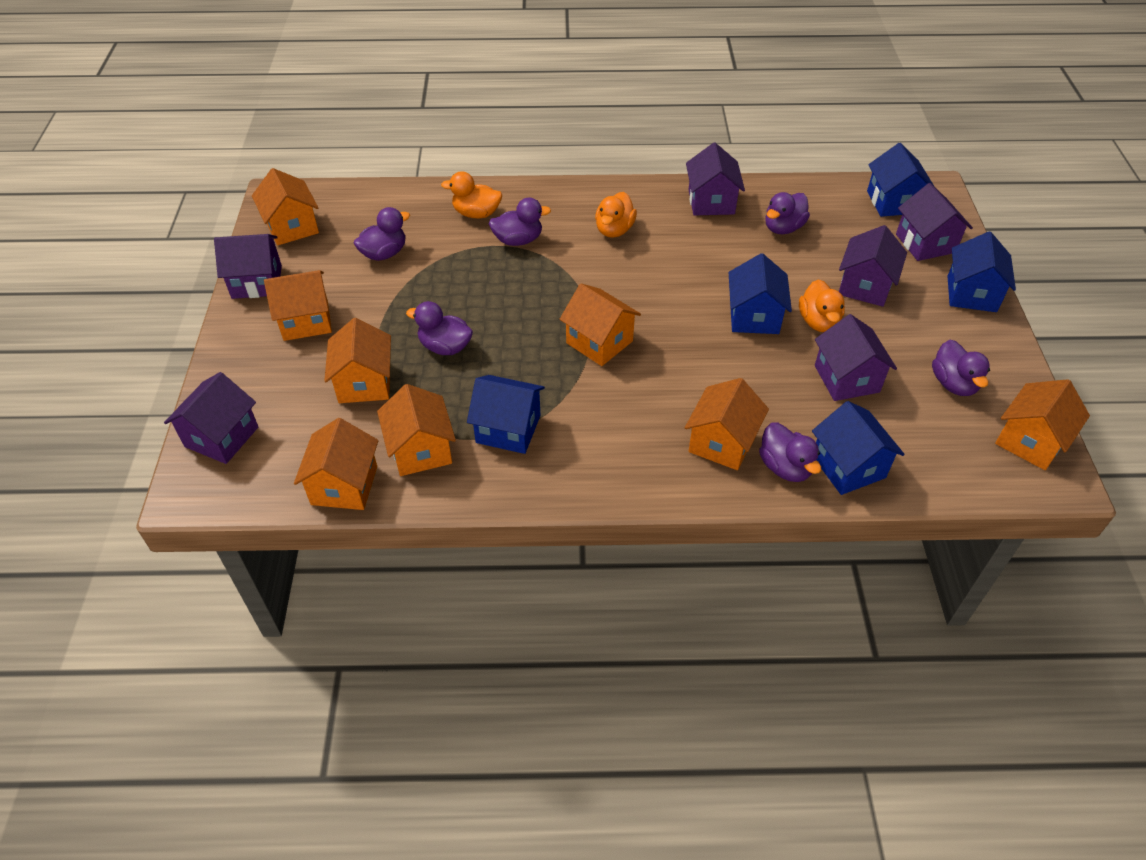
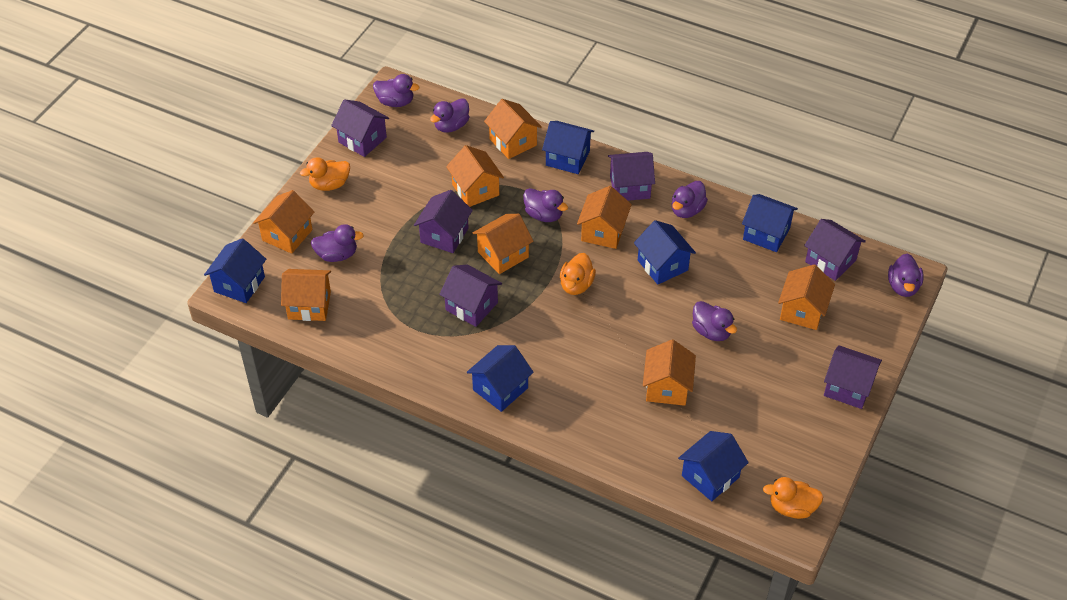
blue house: [467,375,545,454] [729,253,792,334] [812,401,905,495] [867,143,935,217] [948,232,1016,312] = 5 -> [204,238,266,303] [467,345,534,412] [542,121,594,174] [634,220,696,285] [678,431,749,501] [742,194,798,252] = 6
purple duck: [354,207,410,261] [406,301,473,355] [488,198,551,246] [759,423,821,482] [765,192,810,234] [932,340,990,396] = 6 -> [311,224,364,262] [373,74,419,107] [430,98,469,133] [523,188,568,222] [672,181,708,218] [692,301,737,341] [888,254,924,297] = 7

